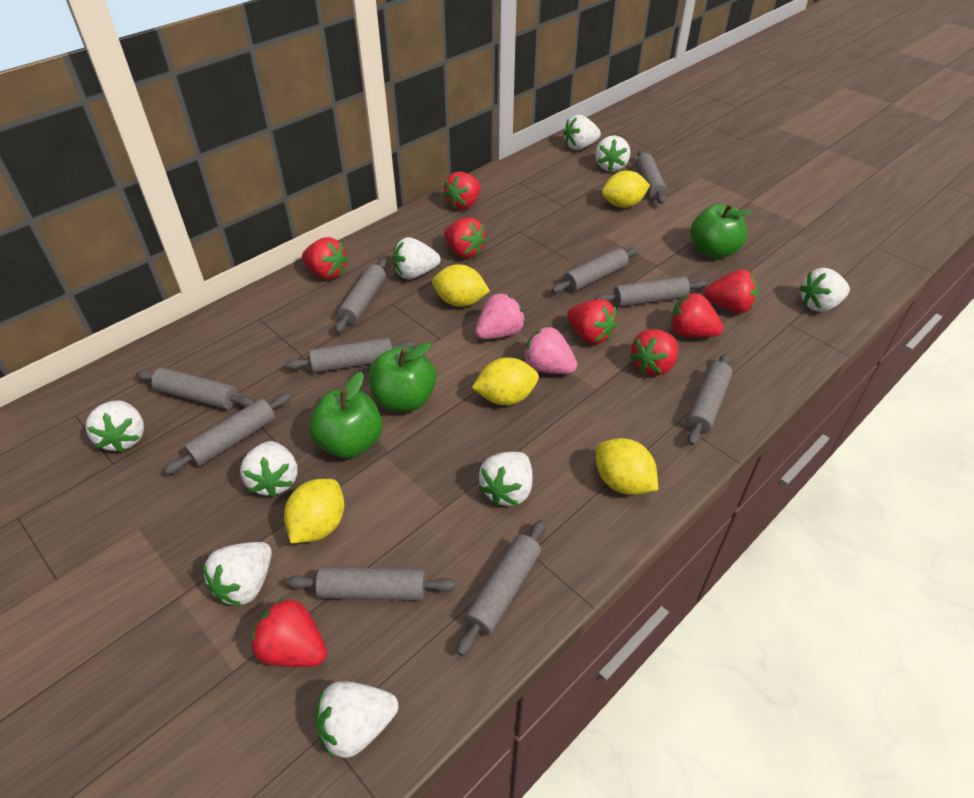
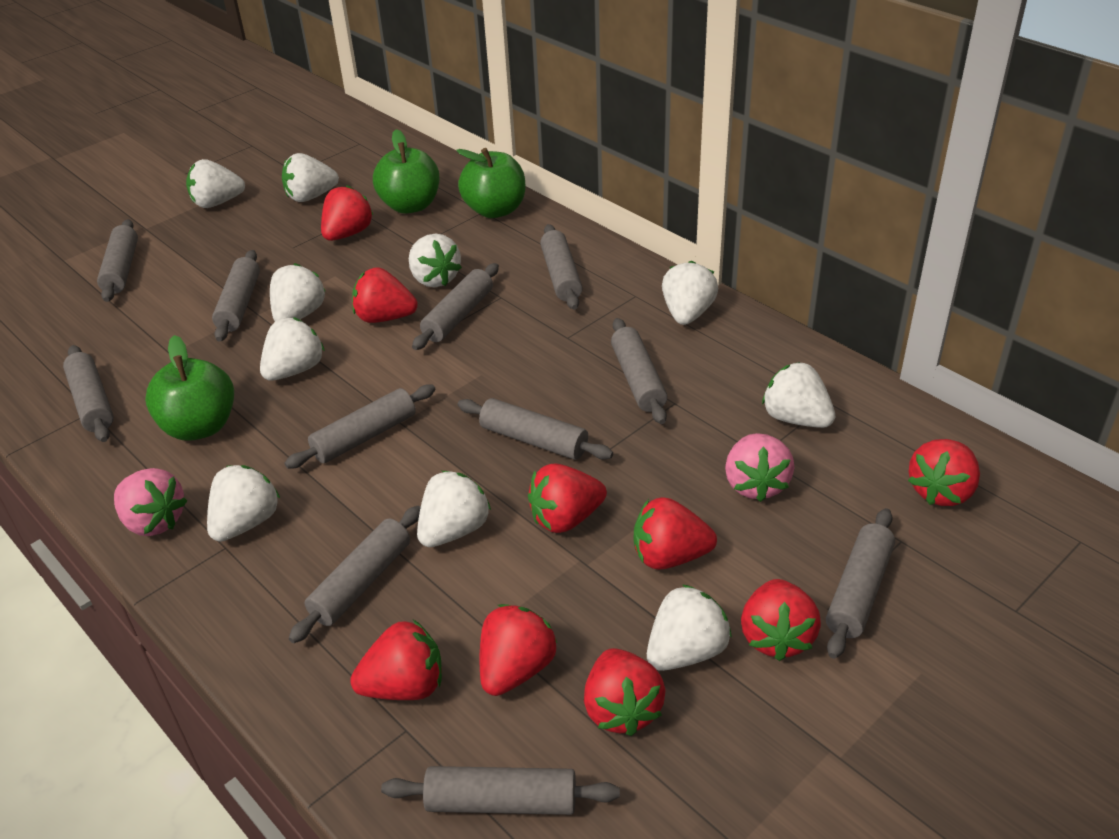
grey rolling pin: [136,368,255,410] [164,393,291,475] [286,337,416,373] [286,567,456,600] [335,258,387,333] [457,520,546,656] [552,247,639,293] [595,276,707,307] [636,151,667,204] [686,353,733,445] = 10 -> [63,345,114,442] [97,219,138,302] [212,250,260,342] [284,385,436,469] [289,506,421,643] [381,766,620,815] [412,263,499,350] [457,398,613,460] [540,224,582,310] [611,318,667,424] [826,508,895,659] = 11
red strawberry: [251,597,327,667] [302,237,348,279] [443,171,481,210] [444,217,487,258] [567,299,617,344] [630,329,678,376] [671,293,724,337] [704,269,758,314] = 8 -> [321,185,373,241] [350,620,442,700] [352,267,418,323] [480,604,557,696] [528,463,607,533] [584,648,666,736] [634,497,717,570] [741,579,821,661] [908,439,980,506] = 9
white strawberry: [85,400,144,452] [203,542,272,606] [240,441,298,497] [316,681,398,758] [393,237,440,279] [479,452,532,506] [563,115,601,150] [595,135,630,171] [799,268,850,312] = 9 -> [186,159,245,208] [207,465,280,542] [260,317,325,381] [270,263,326,321] [282,153,339,202] [409,234,462,288] [417,471,491,547] [647,584,732,671] [662,261,718,325] [762,362,835,428] = 10
yellow lemon: [284,479,344,543] [432,264,490,307] [472,357,539,405] [596,438,658,495] [602,171,650,208] = 5 -> none = 0

